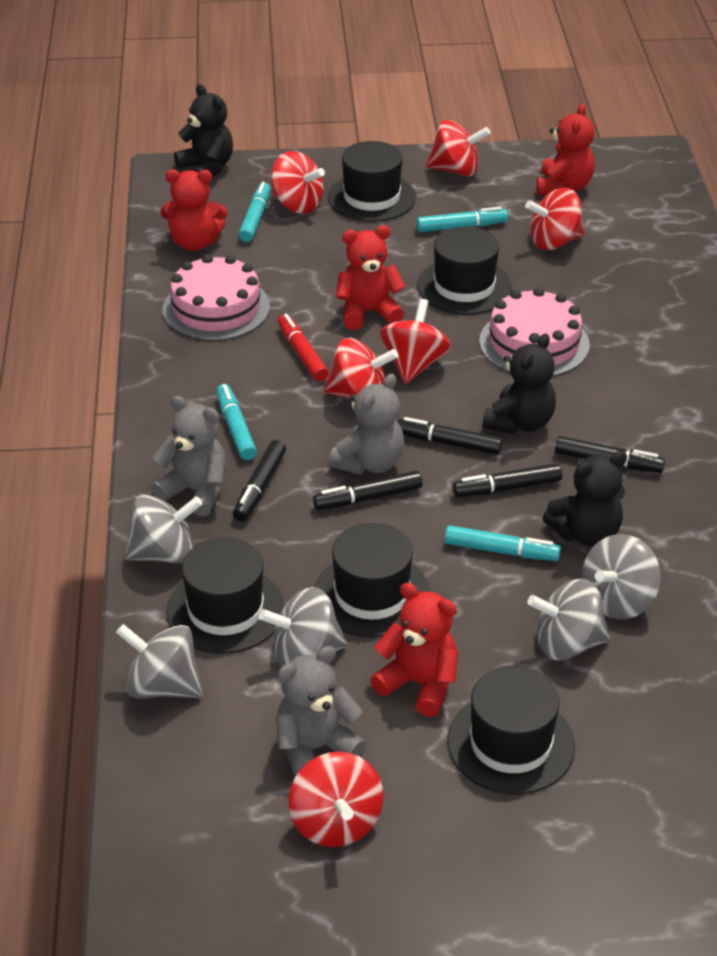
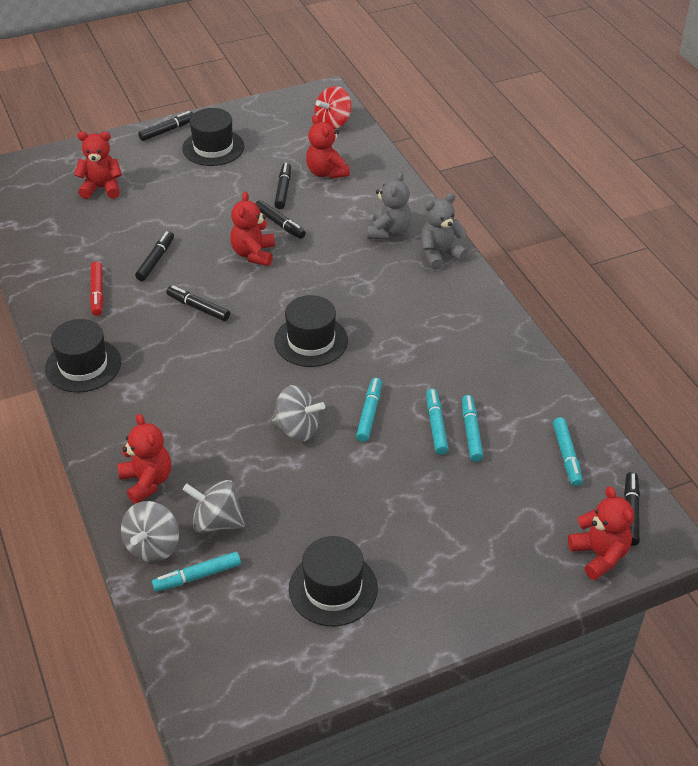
black hat: [166,538,285,654] [315,523,430,638] [328,141,416,222] [417,227,512,315] [447,666,575,794] = 5 -> [45,319,121,392] [182,108,244,166] [274,295,348,367] [289,536,378,626] = 4
black marker: [233,440,286,521] [313,471,423,510] [397,417,502,454] [453,463,562,497] [555,436,665,473] = 5 -> [135,231,174,281] [138,111,194,141] [166,286,230,321] [255,200,306,239] [274,163,291,209] [624,472,640,546] = 6
black teddy bear: [174,84,233,178] [482,333,556,434] [543,451,627,547] = 3 -> none = 0
grey spinning top: [116,624,203,699] [125,494,203,564] [259,587,347,666] [527,579,610,660] [582,534,661,619] = 5 -> [121,501,179,562] [183,480,245,534] [271,385,325,441] = 3
grey teddy bear: [151,396,226,517] [276,646,366,777] [329,374,404,475] = 3 -> [368,172,412,240] [421,193,468,270] = 2
pink cake: [163,254,270,341] [479,287,590,376] = 2 -> none = 0
red spinning top: [271,151,325,214] [288,752,384,847] [324,338,398,399] [380,299,451,383] [426,120,490,177] [525,188,585,250] = 6 -> [315,86,352,129] = 1
red teddy bear: [160,169,227,251] [336,225,406,330] [370,583,458,717] [537,104,595,195] = 4 -> [74,131,122,199] [117,414,171,504] [230,192,275,266] [306,115,350,179] [568,486,634,580] = 5
turquoise marker: [216,384,257,460] [239,182,271,242] [416,207,508,232] [445,525,561,561] = 4 -> [152,552,241,592] [356,378,382,442] [426,389,448,455] [462,395,483,462] [553,417,583,486] = 5

